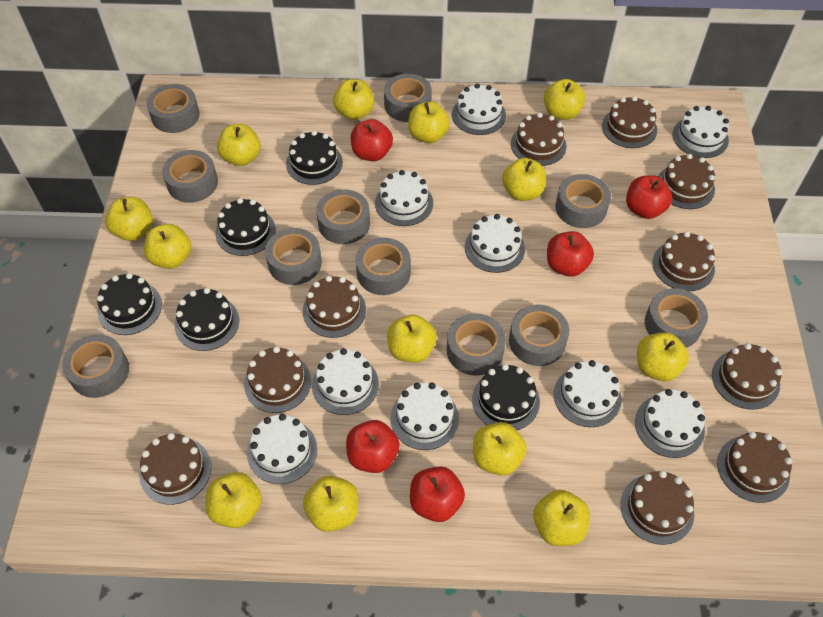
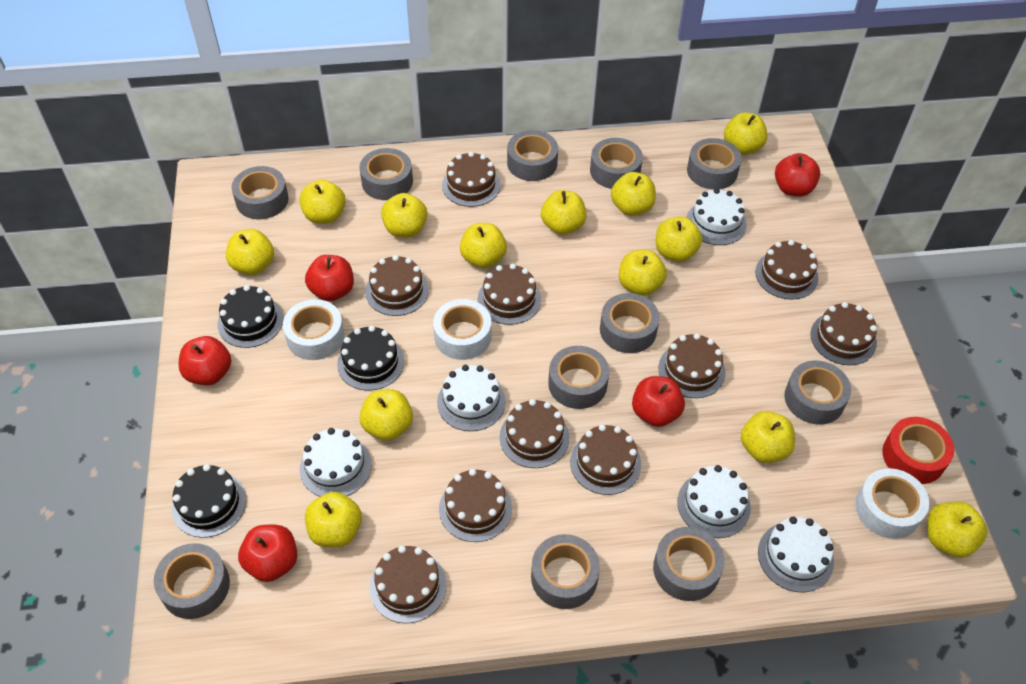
black cake: [97,273,162,335] [175,288,239,351] [215,198,276,256] [286,131,343,185] [472,364,540,430] = 5 -> [172,464,247,538] [218,285,283,348] [337,325,404,391] = 3
red tape: none = 0 -> [882,417,954,484] = 1
white cake: [247,414,317,484] [312,348,379,415] [375,170,433,226] [390,382,459,450] [452,84,506,135] [465,214,525,273] [554,360,622,427] [635,389,705,458] [672,106,729,158] = 9 -> [300,428,372,497] [437,365,506,431] [677,465,751,538] [687,188,747,245] [758,517,834,592] = 5
white tape: none = 0 -> [283,299,344,360] [433,299,492,360] [855,468,929,539] = 3

